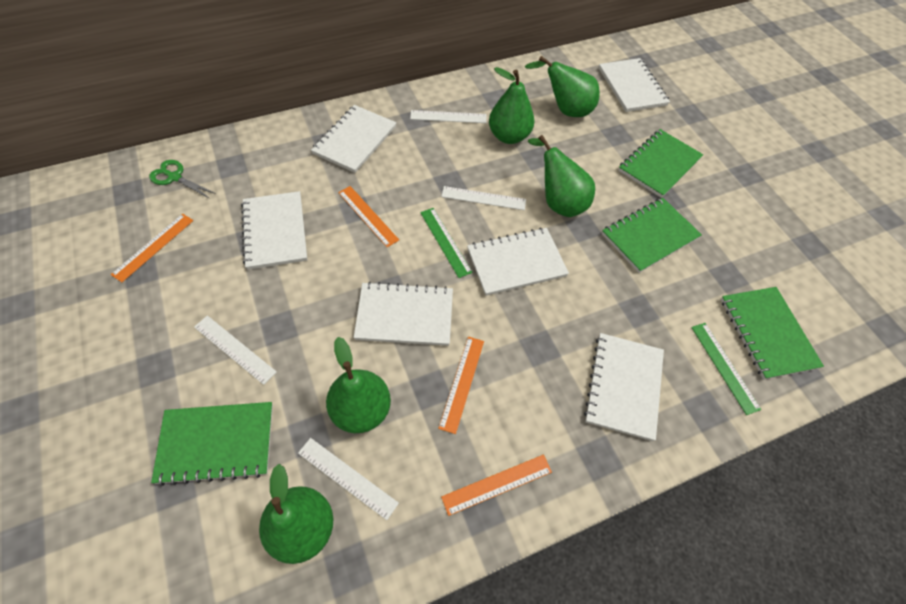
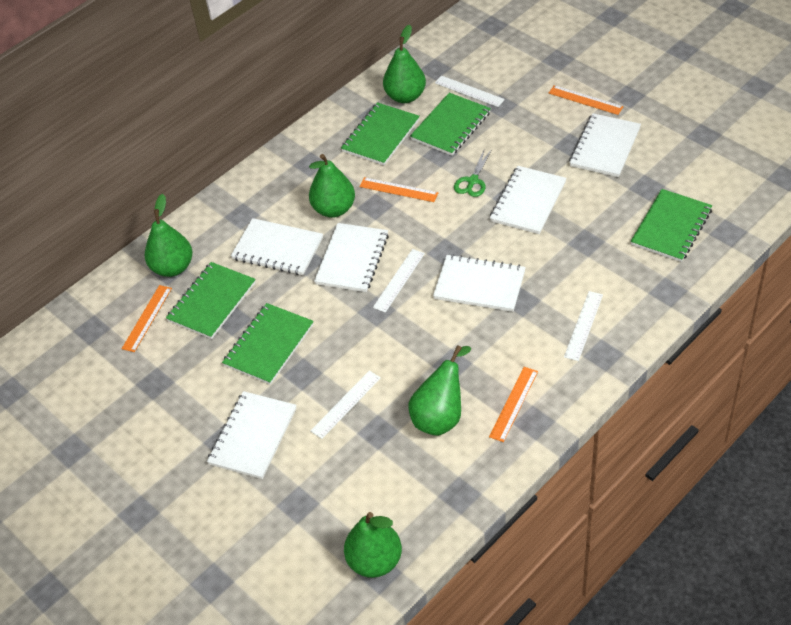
green notebook: [151,402,273,486] [602,198,702,273] [618,129,703,198] [721,287,824,380] = 4 -> [166,262,256,339] [222,303,314,385] [341,102,420,165] [410,93,491,156] [631,189,712,262] = 5
green ruler: [420,208,473,278] [691,323,761,415] = 2 -> none = 0

